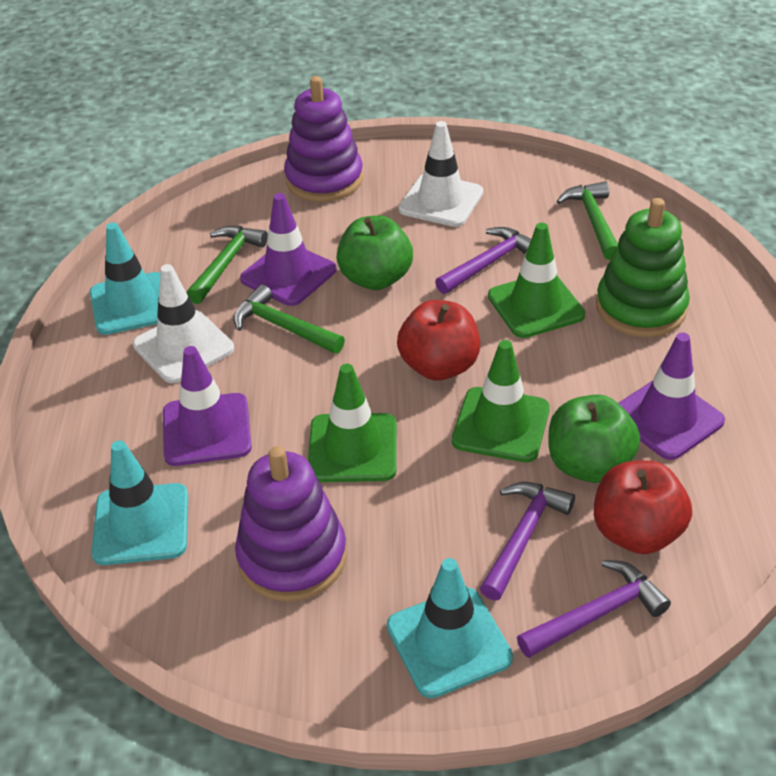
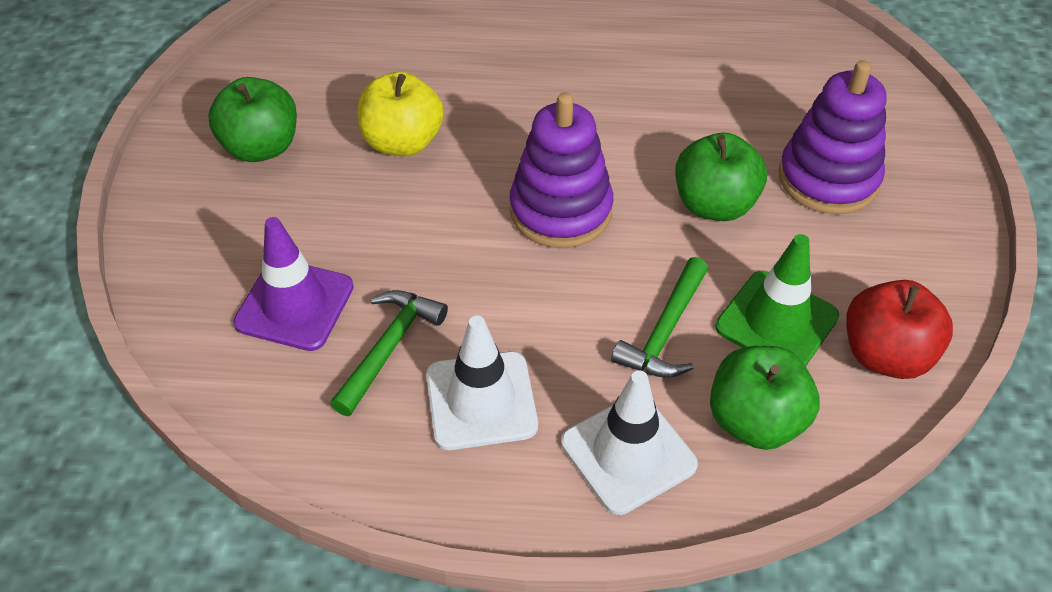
green apple: [337,216,413,290] [549,394,640,483] = 2 -> [208,77,297,162] [675,133,767,221] [710,346,820,450] = 3
green hammer: [187,226,268,304] [233,285,345,354] [556,181,618,260] = 3 -> [330,290,448,416] [611,257,708,378] = 2
green stacking toy: [596,198,690,337] = 1 -> none = 0
green traffic cone: [308,364,397,482] [452,340,550,462] [488,223,585,338] = 3 -> [715,234,839,366] = 1
purple hammer: [435,227,531,294] [480,482,575,600] [517,560,671,658] = 3 -> none = 0
purple traffic cone: [163,346,252,466] [240,193,337,306] [618,333,725,460] = 3 -> [233,217,354,351] = 1
red apple: [397,300,480,381] [594,460,692,554] = 2 -> [846,280,953,379] = 1
turquoise traffic cone: [90,222,160,335] [91,440,188,565] [387,558,513,698] = 3 -> none = 0
yellow apple: none = 0 -> [357,72,444,156] = 1

